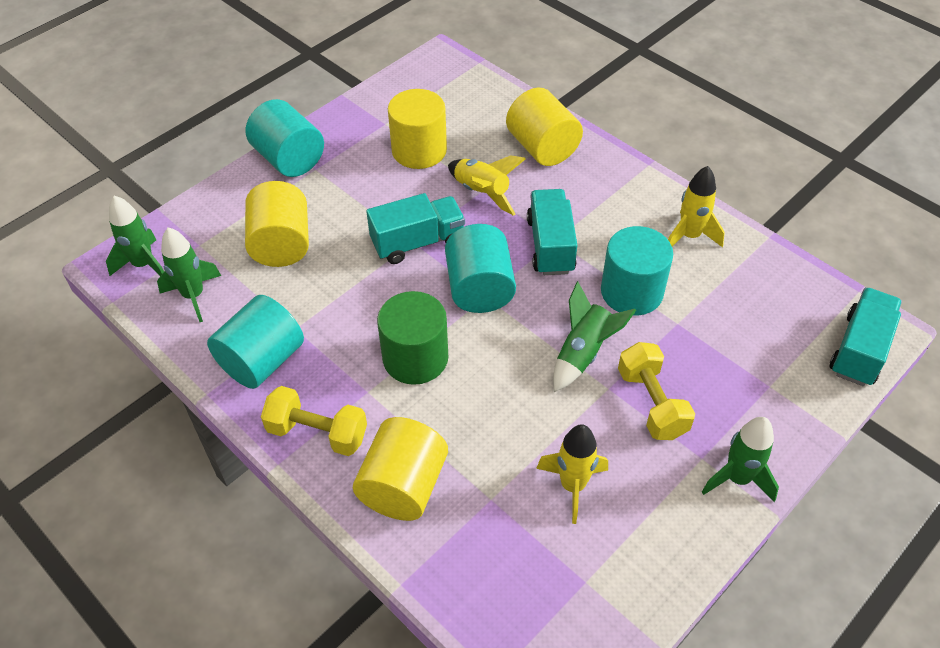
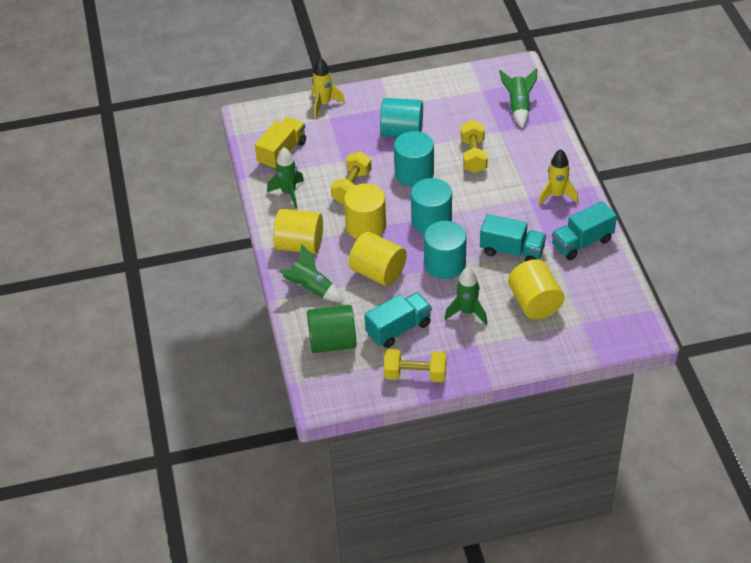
yellow dumbbell: [261,386,367,456] [618,342,695,440] = 2 -> [331,151,372,204] [384,349,447,382] [461,120,488,173] = 3
yellow rocket: [448,155,525,216] [536,424,608,524] [668,166,725,247] = 3 -> [312,58,345,117] [538,149,578,205] = 2
yellow truck: none = 0 -> [255,117,306,170] = 1

